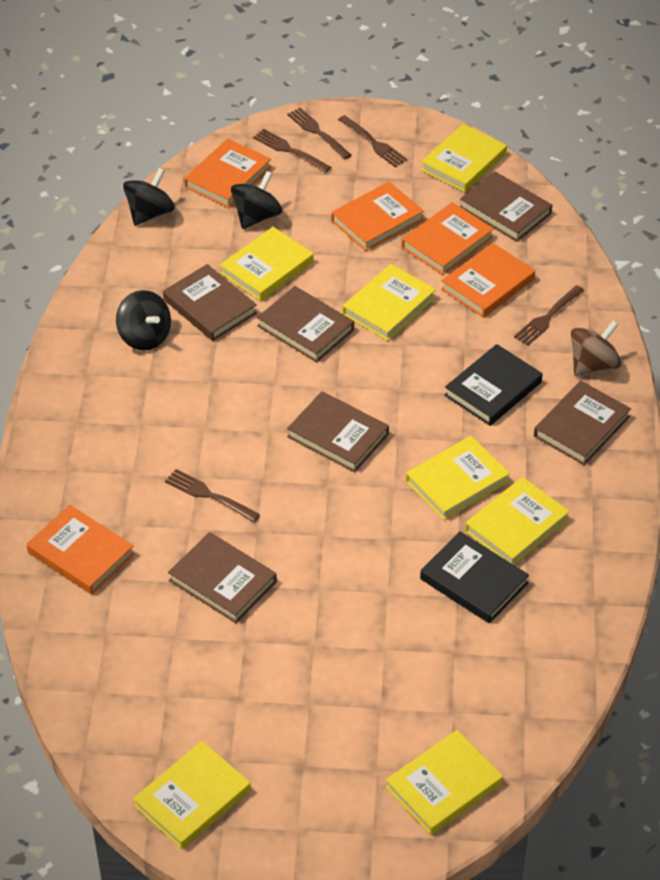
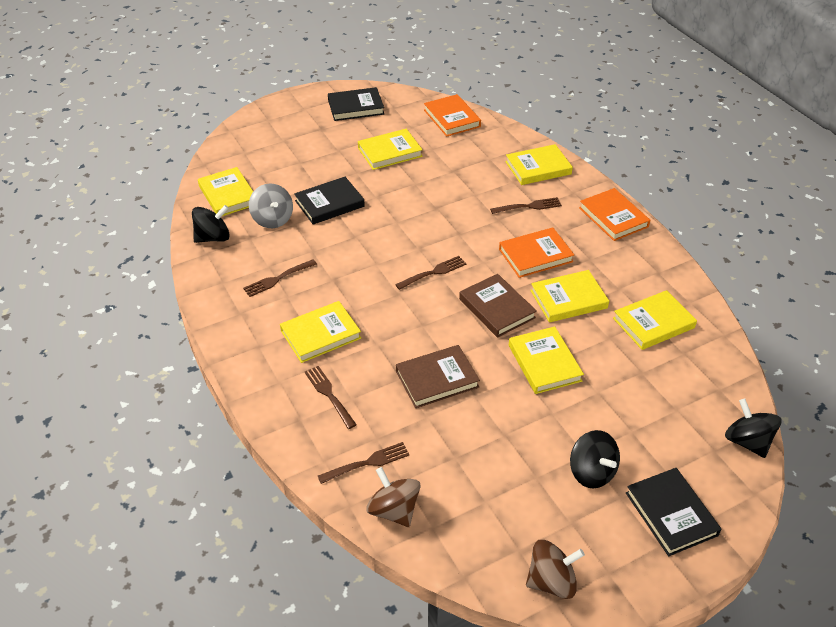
black book: [420,531,529,623] [445,344,543,426] = 2 -> [294,177,365,225] [328,87,384,121] [626,468,722,556] = 3
brown book: [163,264,257,341] [168,532,277,623] [257,286,354,362] [287,391,389,472] [460,172,552,242] [534,381,631,465] = 6 -> [396,345,480,408] [459,274,537,338] = 2
brown spinning top: [571,321,621,376] = 1 -> [367,467,421,527] [526,540,585,599] = 2
grey spinning top: none = 0 -> [249,183,293,228] = 1
orange book: [27,505,134,594] [184,139,271,208] [331,182,424,251] [401,202,494,275] [441,243,535,318] = 5 -> [424,94,481,137] [499,227,574,278] [579,188,650,241] = 3

